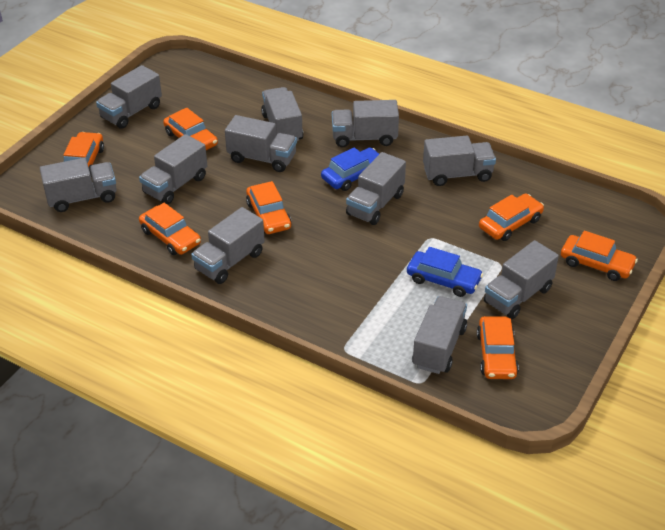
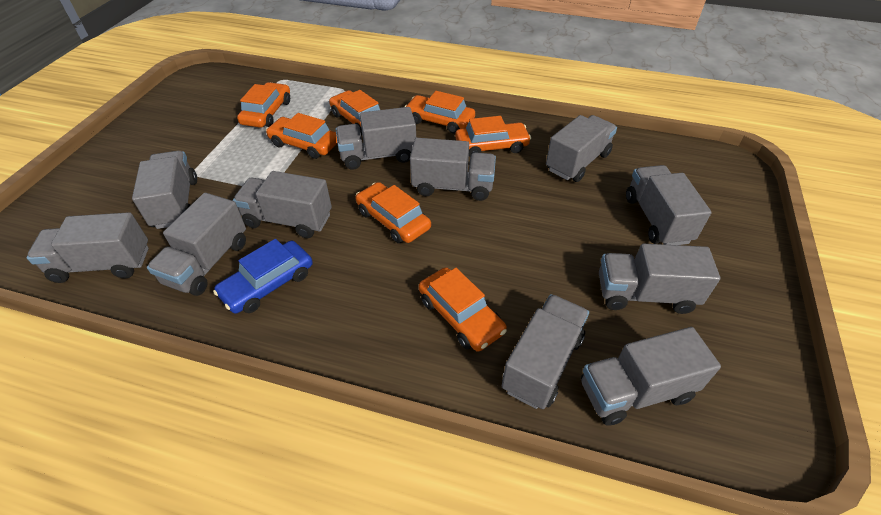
blue car: [321,147,379,191] [407,247,483,297] = 2 -> [213,239,313,314] = 1

